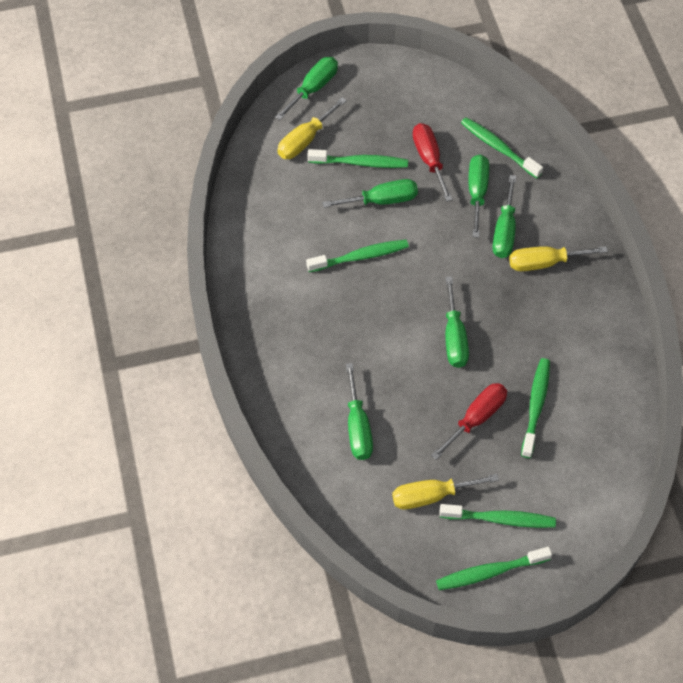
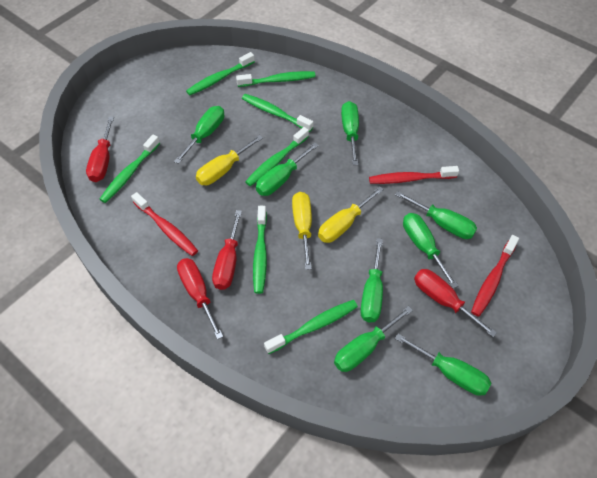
green screwdriver: [275,57,338,120] [322,179,418,208] [346,363,373,460] [445,277,469,368] [469,155,489,238] [492,175,516,258] = 6 -> [174,106,224,164] [256,142,319,196] [334,306,413,372] [341,101,359,165] [360,238,383,323] [395,191,477,239] [395,334,491,396] [403,213,458,288] = 8
green toothbrush: [306,240,409,272] [308,149,408,168] [436,547,552,590] [439,504,556,528] [461,117,543,178] [521,358,550,458] = 6 -> [100,135,160,203] [186,52,255,95] [236,71,315,87] [242,94,313,132] [245,127,309,186] [253,206,267,294] [264,300,358,354] = 7
red screwdriver: [413,123,453,202] [431,383,507,460] = 2 -> [86,117,114,182] [177,258,224,340] [212,210,242,290] [414,269,497,337] = 4
red toothbrush: none = 0 -> [131,192,198,256] [369,166,459,184] [471,235,519,317] = 3

